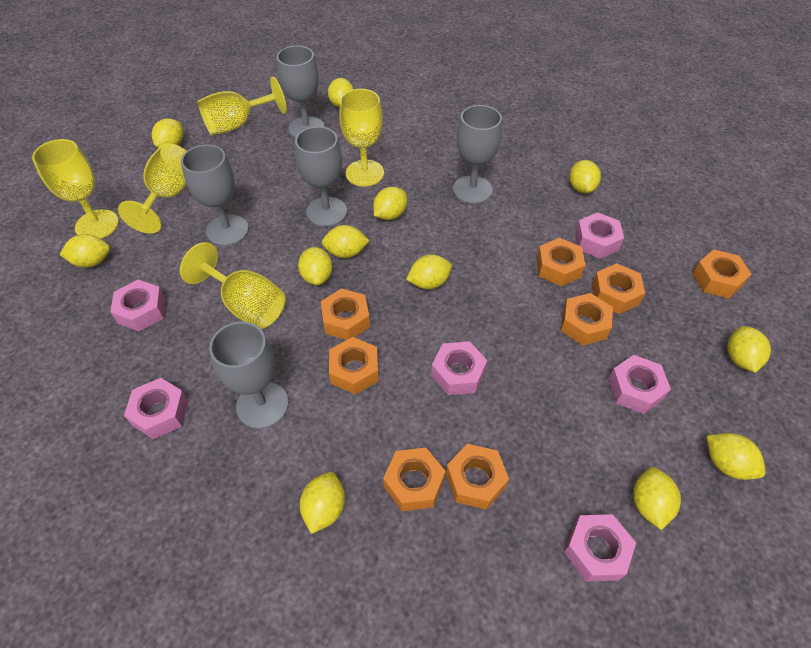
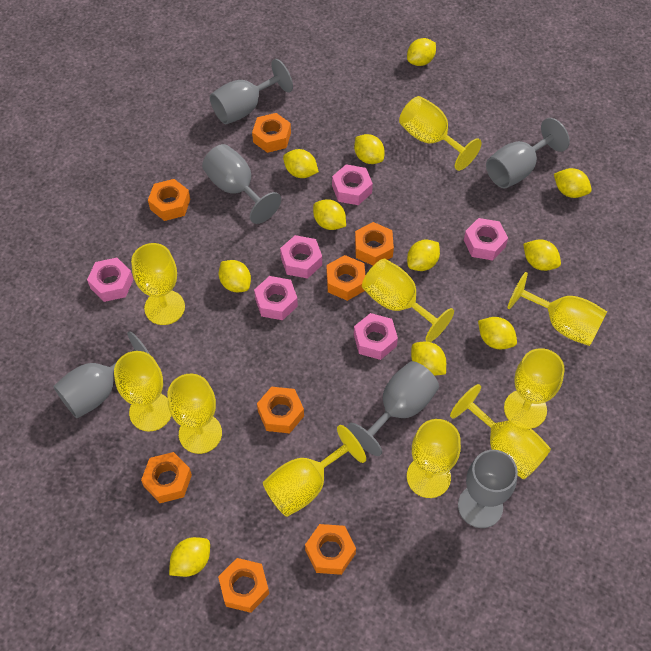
grey goblet: [181,144,249,246] [209,321,289,429] [277,46,325,138] [295,126,347,227] [453,105,502,204] = 5 -> [53,331,150,418] [202,144,281,224] [210,59,293,124] [347,361,439,456] [458,450,518,528] [486,118,570,188] = 6
yellow goblet: [32,139,119,239] [118,143,187,234] [180,242,285,329] [197,77,287,135] [339,89,384,187] = 5 -> [114,351,172,432] [131,243,185,325] [168,374,222,454] [263,425,366,517] [362,259,454,342] [399,96,482,171] [407,419,461,498] [450,384,551,479] [504,348,565,429] [507,272,607,346] = 10
yellow lemon: [59,234,110,268] [152,118,184,148] [298,247,333,285] [300,472,345,534] [322,225,369,258] [328,78,354,108] [373,187,407,220] [406,255,452,289] [569,160,601,193] [633,467,681,530] [707,433,765,480] [727,326,771,373] = 12 -> [169,537,210,577] [219,260,251,292] [283,149,319,178] [313,199,346,230] [354,134,385,164] [407,38,436,66] [407,240,440,271] [411,342,446,376] [478,317,517,349] [523,239,561,271] [554,168,592,198] = 11

